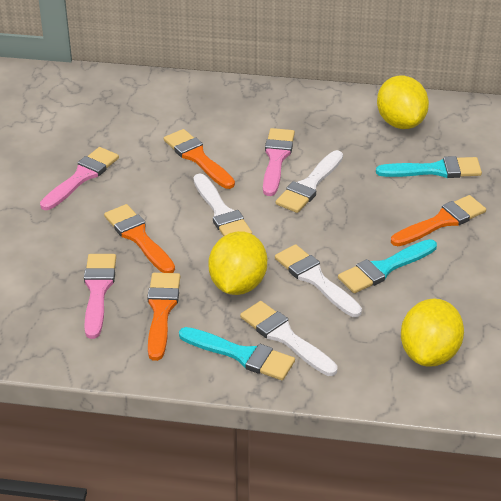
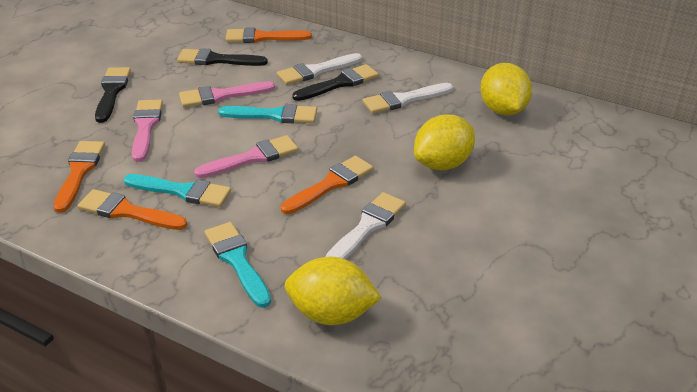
black brush: none = 0 -> [95,67,131,123] [177,48,268,66] [292,64,379,101] = 3
white brush: [193,173,252,236] [240,301,338,376] [275,244,362,317] [276,150,343,213] = 4 -> [277,53,362,85] [325,192,406,259] [362,83,453,114] = 3

